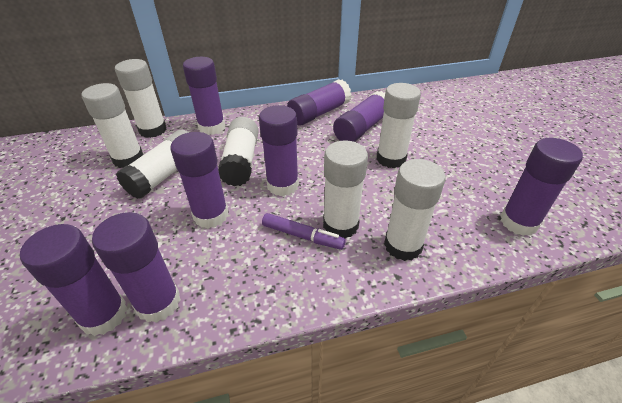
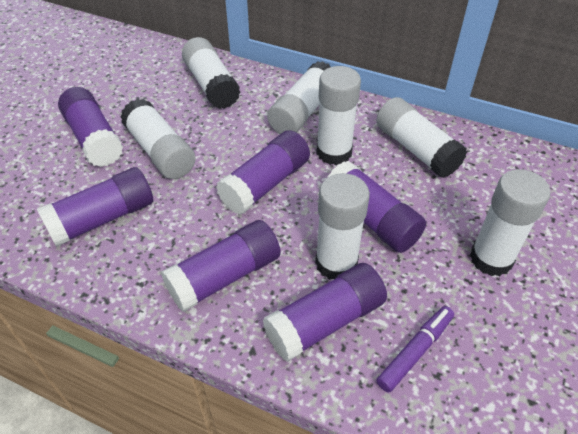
purple glue stick: [20,224,128,336] [92,212,181,323] [171,132,228,228] [183,57,225,135] [259,105,299,196] [287,79,352,125] [333,91,385,142] [500,138,583,236] = 8 -> [37,167,153,247] [58,87,123,167] [161,220,281,312] [216,130,310,215] [263,263,387,362] [327,161,426,253] = 6

